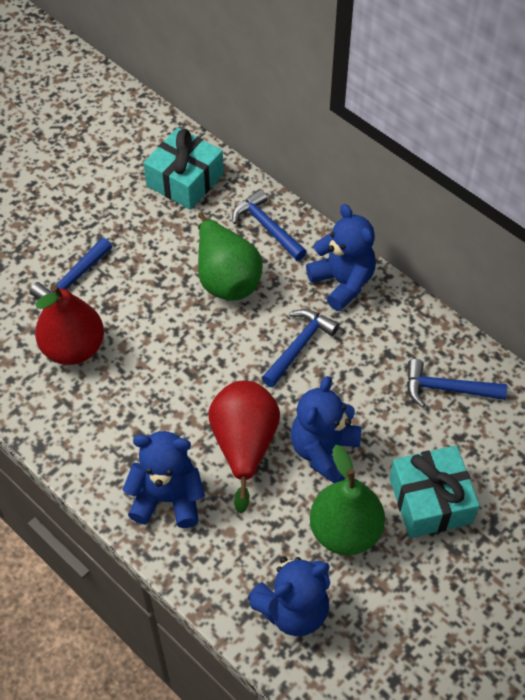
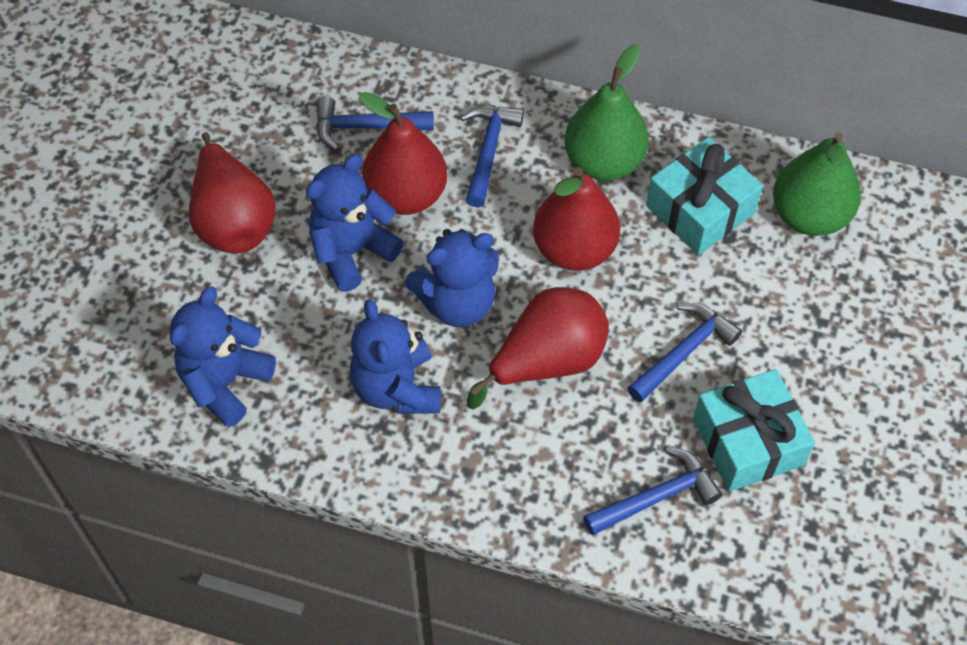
red pear: [35,285,104,365] [209,381,280,513] = 2 -> [189,132,276,253] [359,92,447,215] [467,287,609,409] [533,167,620,271] = 4

